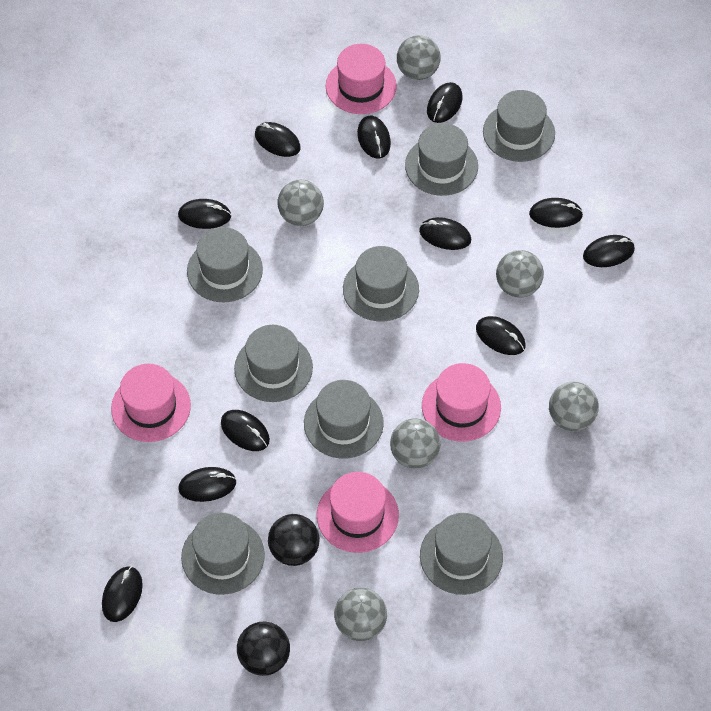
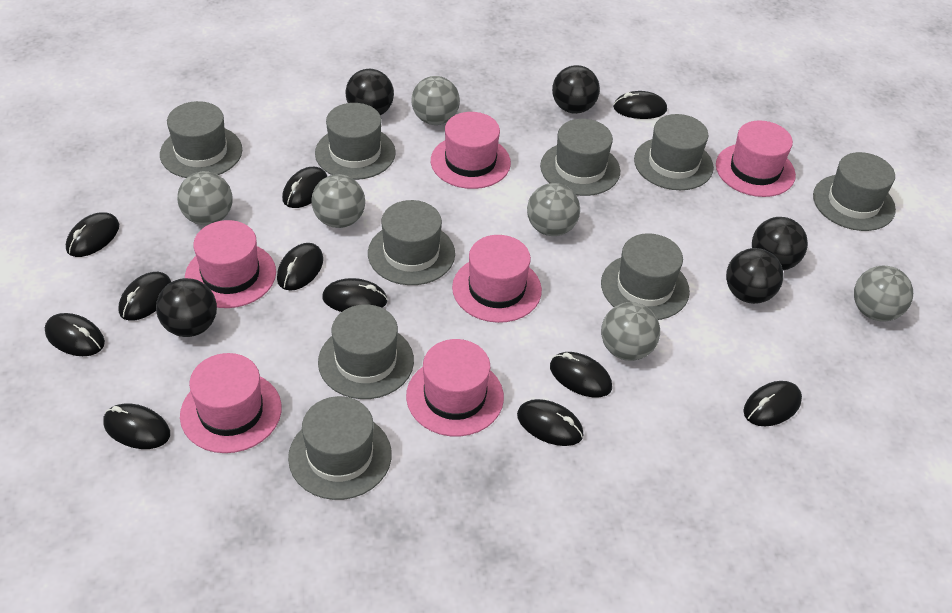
black ball: [237,621,290,676] [268,514,320,566] = 2 -> [156,278,217,337] [345,69,394,115] [552,65,600,114] [726,248,783,304] [752,217,808,270] = 5
grey hat: [181,513,265,595] [187,227,263,302] [234,325,313,402] [304,380,384,459] [343,246,419,321] [405,123,478,196] [420,513,503,595] [483,90,555,162] = 8 -> [160,101,242,178] [288,396,392,500] [315,103,396,180] [318,304,414,399] [368,200,455,285] [540,119,620,196] [601,233,690,320] [634,114,714,190] [813,152,896,231] = 9
pink hat: [111,364,191,442] [317,472,399,553] [326,44,397,114] [422,363,501,442] = 4 -> [180,353,282,453] [185,220,276,308] [406,339,504,437] [431,112,511,189] [452,235,542,323] [716,120,796,197] = 6

